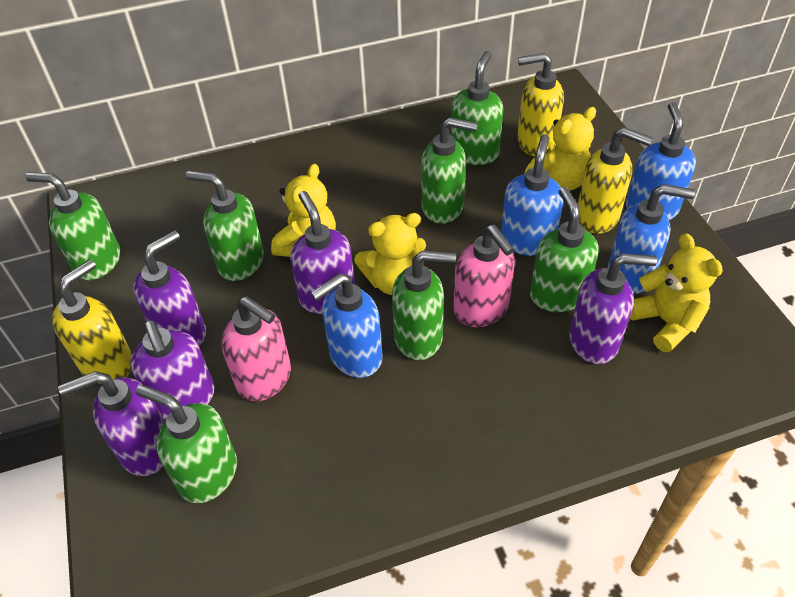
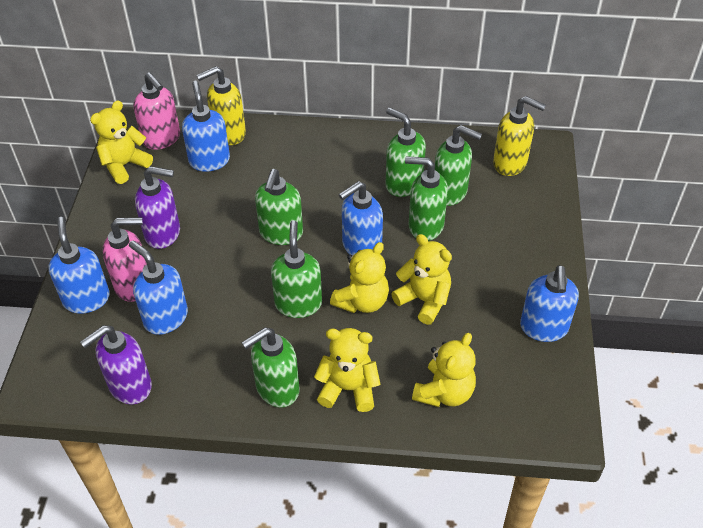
blue soap dispenser: [311,273,383,378] [501,134,564,256] [608,184,695,294] [626,102,696,220] = 4 -> [49,217,110,314] [129,241,188,335] [182,81,230,172] [339,181,383,256] [520,265,579,342] = 5
green soap dispenser: [25,172,120,281] [136,385,237,503] [186,171,264,281] [392,250,456,360] [421,117,478,224] [451,51,503,165] [530,187,599,312] = 7 -> [242,327,300,408] [255,169,303,245] [271,220,322,318] [385,108,426,197] [405,156,448,241] [435,125,482,206] = 6
purple soap dispenser: [58,371,165,476] [130,320,215,419] [133,230,206,347] [290,191,355,314] [569,253,657,364] = 5 -> [80,325,152,404] [135,166,180,249] = 2
yellow soap dispenser: [52,259,133,384] [517,53,564,157] [578,127,653,234] = 3 -> [196,66,246,145] [493,96,546,176] = 2
yellow teddy bear: [271,164,336,257] [354,213,426,295] [524,107,596,191] [630,233,723,353] = 4 -> [90,100,153,184] [314,328,380,412] [330,242,389,313] [391,234,452,325] [412,333,476,407] = 5

